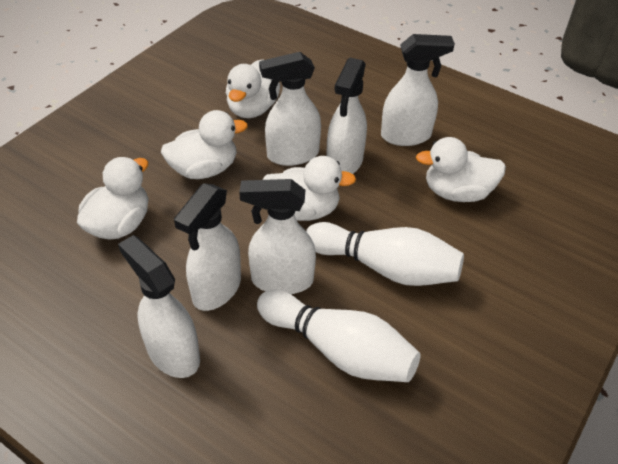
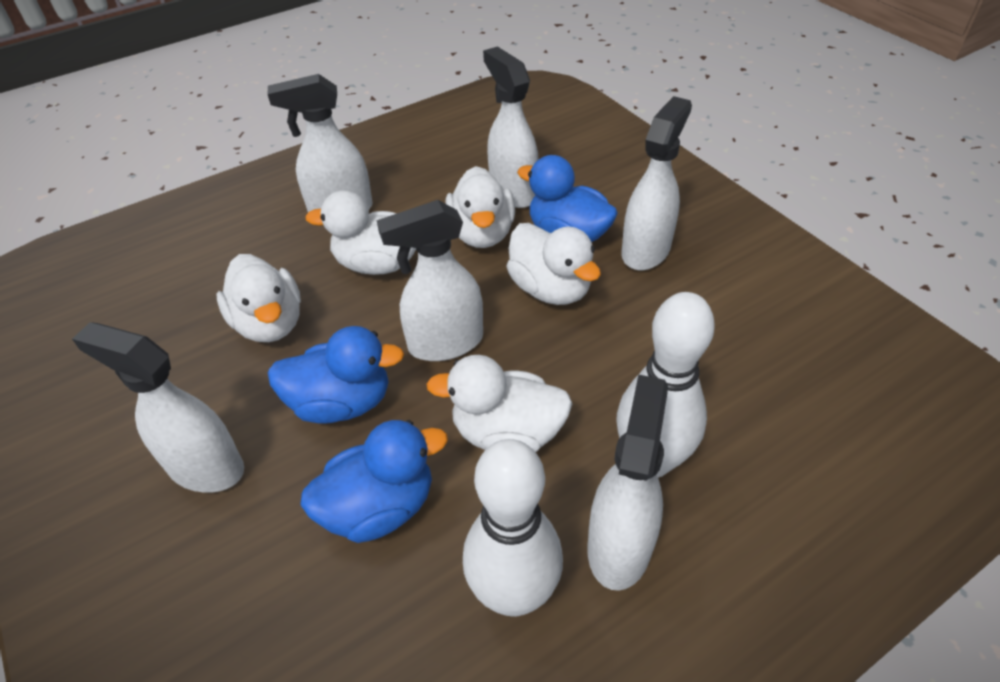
blue duck: none = 0 -> [268,326,404,424] [300,420,448,543] [517,155,618,242] = 3

